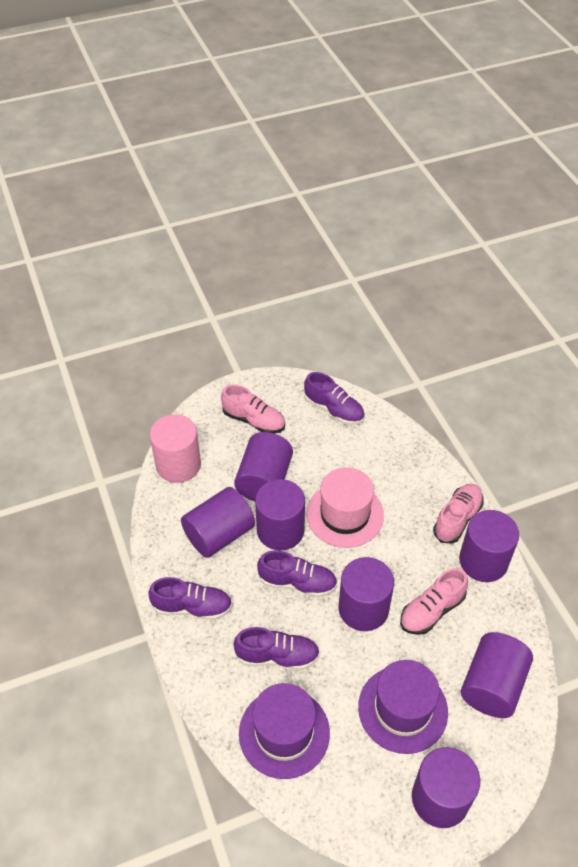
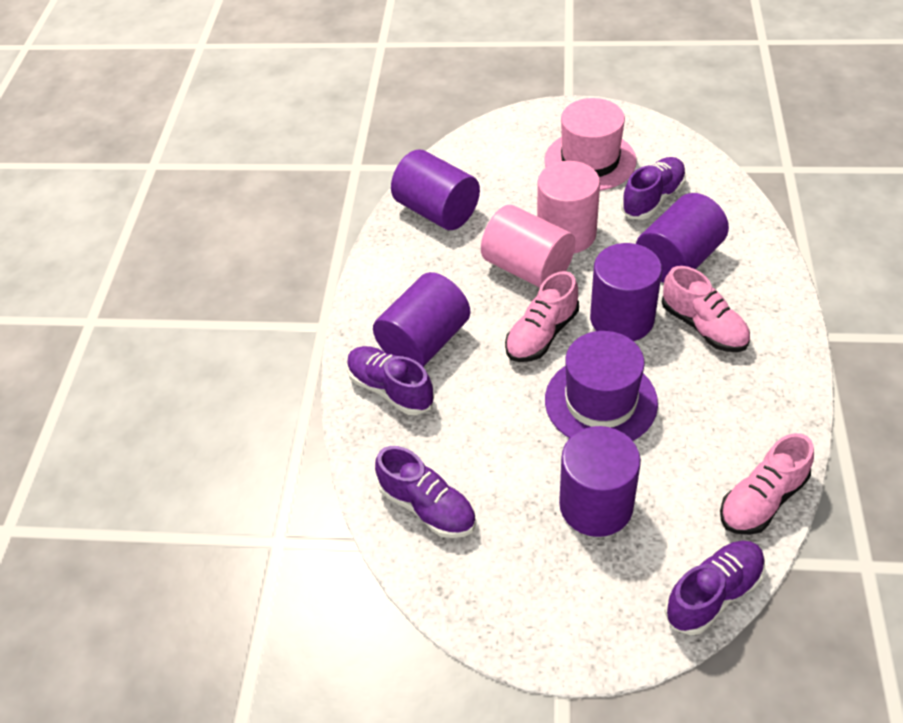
pink cylinder: [150,414,201,483] = 1 -> [481,205,575,288] [537,161,600,253] = 2
purple cylinder: [181,487,255,558] [234,432,293,501] [255,479,305,550] [338,557,394,631] [412,747,480,828] [459,510,519,582] [461,632,533,718] = 7 -> [373,272,471,367] [391,149,480,230] [559,426,641,537] [590,243,662,341] [636,193,729,283] = 5
purple hat: [239,683,330,779] [358,660,448,754] = 2 -> [545,331,658,441] = 1

